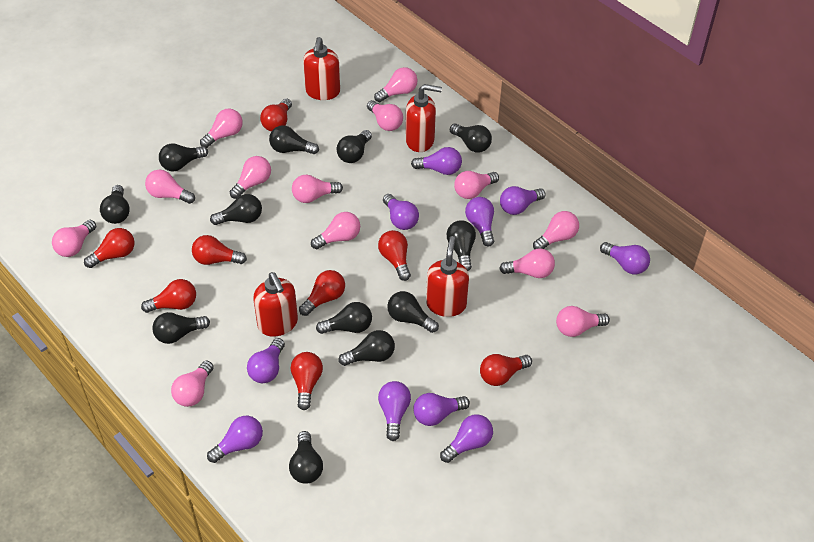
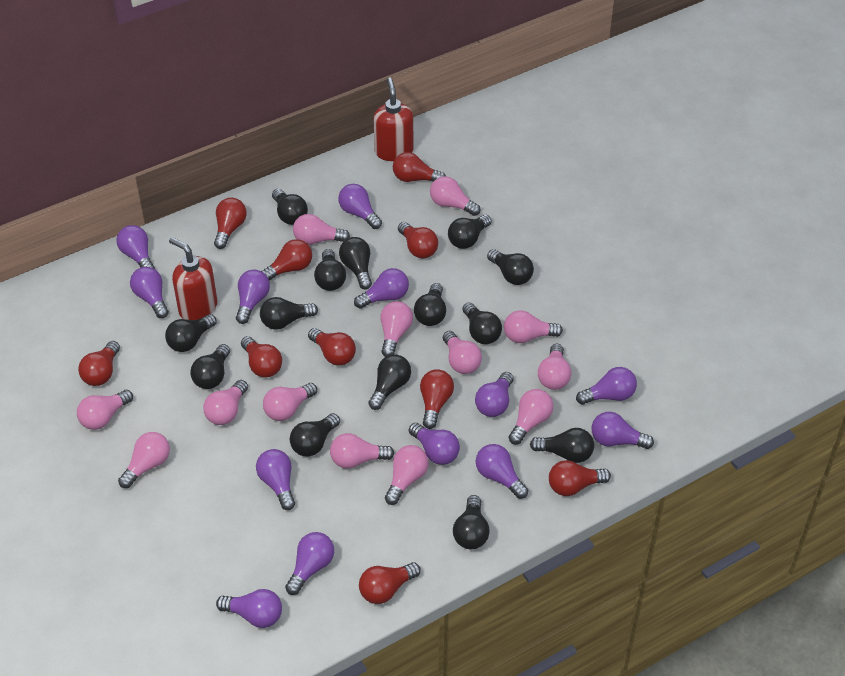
black light bulb: [100,185,130,224] [152,312,210,344] [159,143,208,171] [210,194,262,225] [269,125,319,154] [289,431,323,484] [316,302,372,334] [337,130,372,163] [338,330,395,366] [387,291,439,333] [447,220,476,271] [450,124,492,152] = 12 -> [165,314,217,352] [190,344,230,389] [260,297,318,330] [272,189,308,225] [290,413,340,457] [314,249,346,291] [339,237,372,290] [368,354,411,410] [414,283,446,326] [448,215,491,249] [453,495,490,549] [462,302,502,344] [487,249,534,285] [530,428,594,463] = 14
purple light bulb: [207,416,263,463] [247,338,285,383] [378,381,411,441] [383,194,419,230] [411,147,462,175] [413,393,470,426] [440,414,493,463] [465,197,494,247] [500,186,546,215] [600,242,650,275] = 10 -> [116,225,155,269] [130,267,169,318] [216,589,282,628] [236,270,270,324] [256,449,295,510] [285,532,334,595] [338,184,382,229] [354,268,409,309] [409,423,460,465] [475,372,513,417] [476,444,528,499] [576,367,637,405] [592,412,654,449] = 13
red light bulb: [84,228,135,268] [141,279,196,313] [192,235,247,265] [260,98,292,131] [291,352,323,410] [299,270,345,316] [378,230,411,281] [480,354,532,386] = 8 -> [78,341,120,386] [214,198,247,249] [241,336,282,378] [261,239,312,280] [308,328,356,366] [359,562,421,604] [393,152,446,182] [398,222,438,258] [420,369,454,429] [549,460,611,496] = 10
red soap dispenser: [253,272,298,336] [303,37,340,100] [405,84,442,152] [426,236,469,317] = 4 -> [169,237,217,320] [374,77,413,161] = 2

